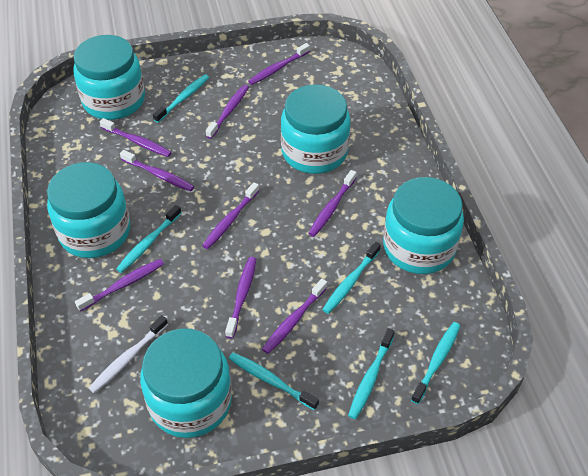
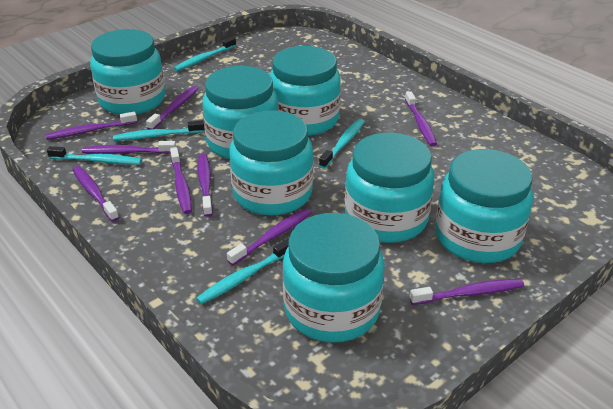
turquoise jar: [47,162,130,258] [73,35,145,120] [140,328,232,438] [281,84,350,174] [383,177,464,274] = 5 -> [90,29,165,115] [202,66,279,159] [229,110,313,216] [270,46,341,136] [282,213,385,343] [345,133,434,243] [435,149,533,263] = 7
turquoise toothbrush: [116,205,181,273] [153,74,209,123] [229,352,319,410] [322,242,381,314] [348,328,395,419] [411,322,460,404] = 6 -> [47,146,142,165] [113,120,205,141] [174,37,236,71] [196,239,289,304] [319,119,365,169] = 5
white toothbrush: [89,315,168,393] = 1 -> none = 0

